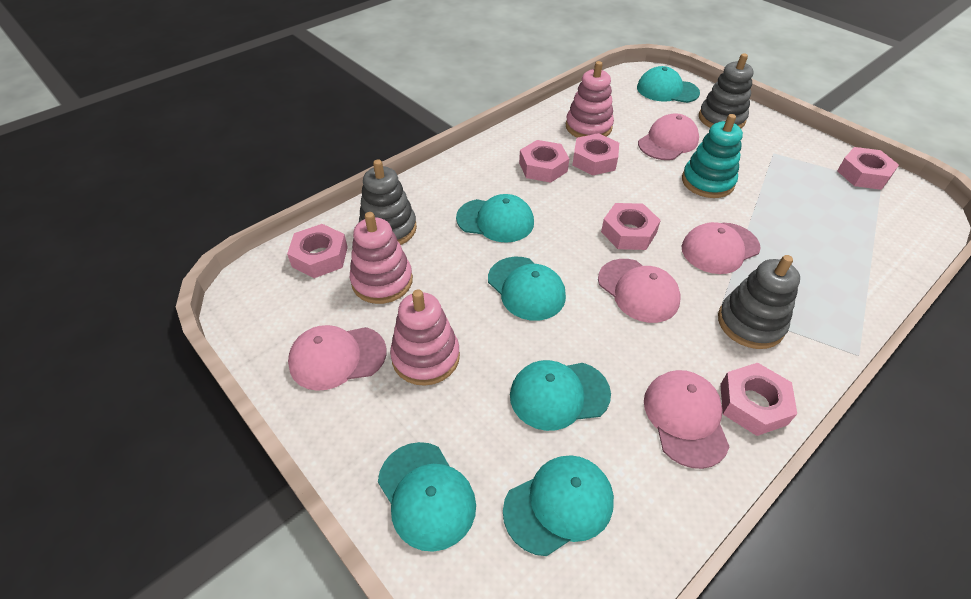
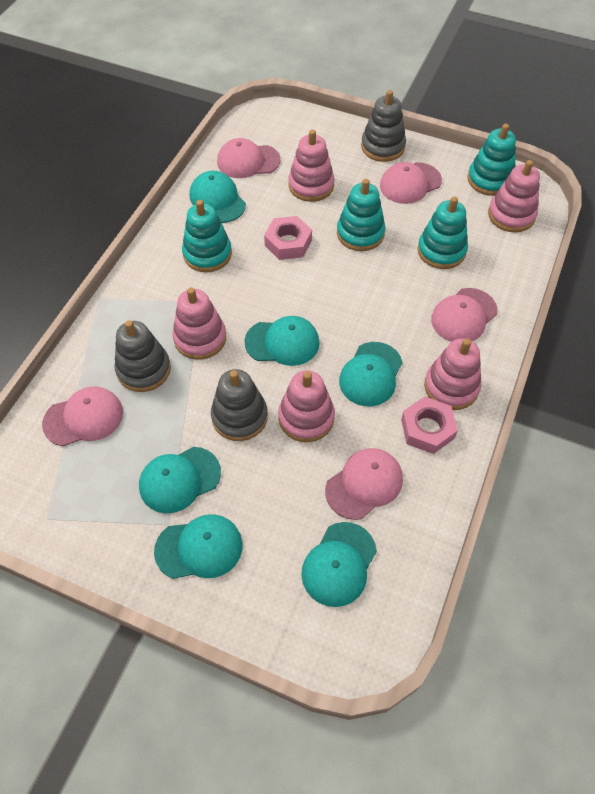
pink nut: [287,224,348,278] [519,140,569,183] [572,133,619,175] [601,203,661,250] [720,363,797,436] [837,147,899,190] = 6 -> [264,216,312,260] [401,396,458,454] = 2
pink stacking toy: [350,212,413,304] [390,290,460,386] [566,61,614,138] = 3 -> [172,287,226,360] [278,370,335,442] [288,129,335,202] [424,339,481,410] [488,160,540,232] = 5
turquoise stacking toy: [682,114,743,198] = 1 -> [182,200,232,272] [337,179,385,251] [417,197,468,269] [467,124,516,196] = 4

